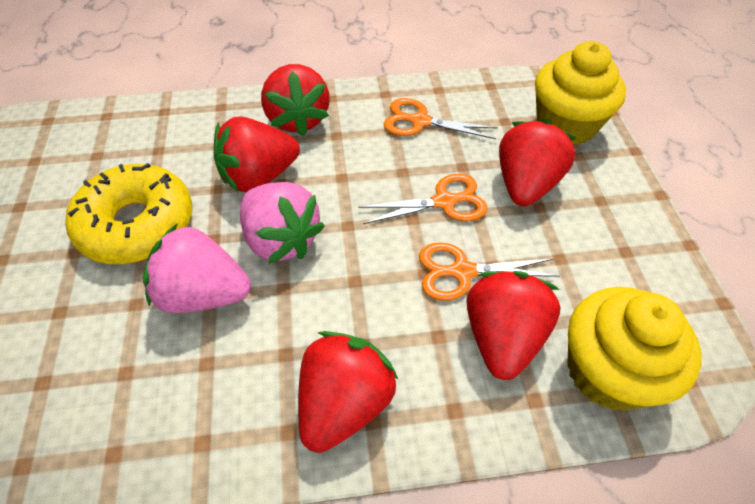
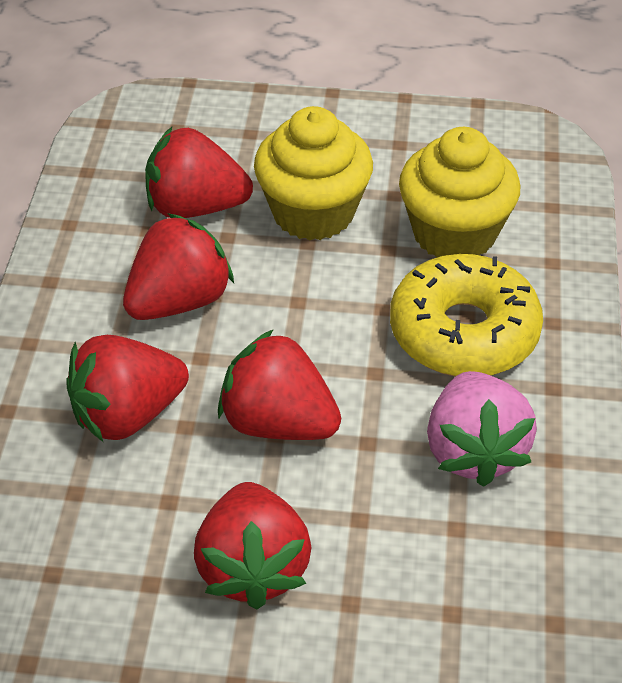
orange scissors: [358,174,488,224] [384,98,498,139] [419,242,559,301] = 3 -> none = 0
pink strawberry: [143,223,251,313] [240,182,325,264] = 2 -> [427,371,537,487] = 1

